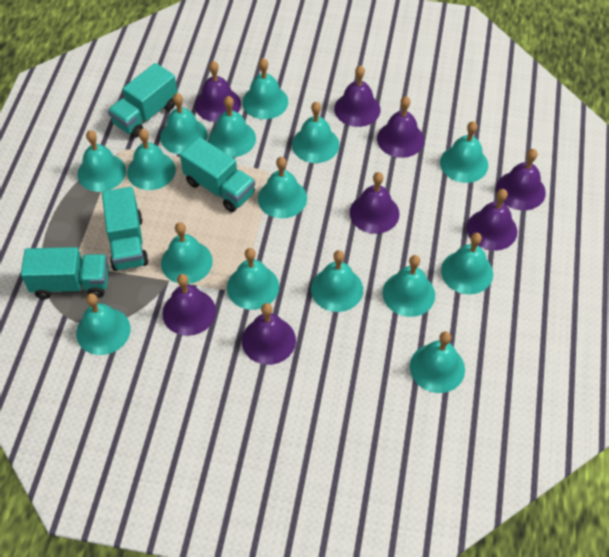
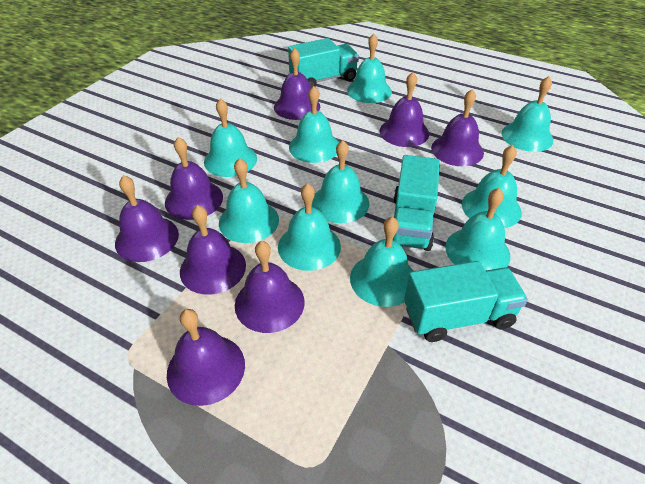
turquoise bell: [76,293,131,355] [77,130,126,192] [127,129,176,190] [160,93,208,154] [161,222,213,284] [209,96,256,157] [227,248,279,310] [242,58,288,119] [258,157,307,218] [292,102,339,163] [311,250,363,312] [382,255,435,317] [410,331,465,393] [440,121,488,183] [441,233,493,294] = 15 -> [204,98,257,177] [219,158,279,243] [278,183,341,271] [289,86,339,163] [312,140,369,223] [347,34,392,103] [350,216,413,307] [445,188,510,271] [462,145,522,228] [502,76,554,152] = 10
turquoise truck: [21,247,109,299] [102,187,148,271] [108,63,178,138] [180,137,255,212] = 4 -> [288,38,359,88] [393,155,440,251] [404,261,528,342] = 3

